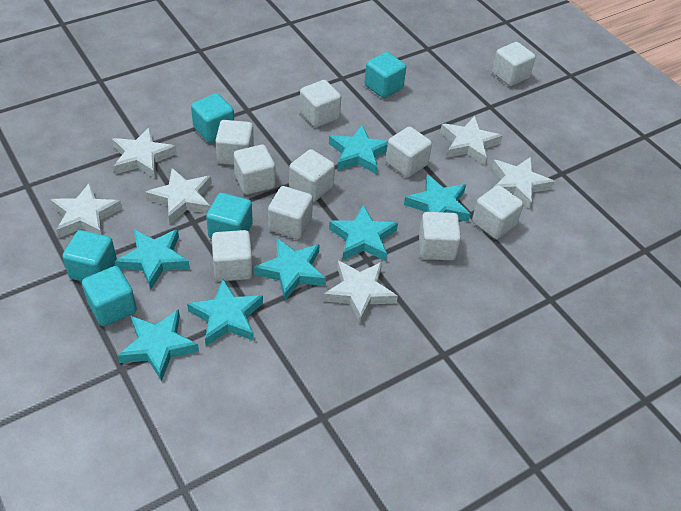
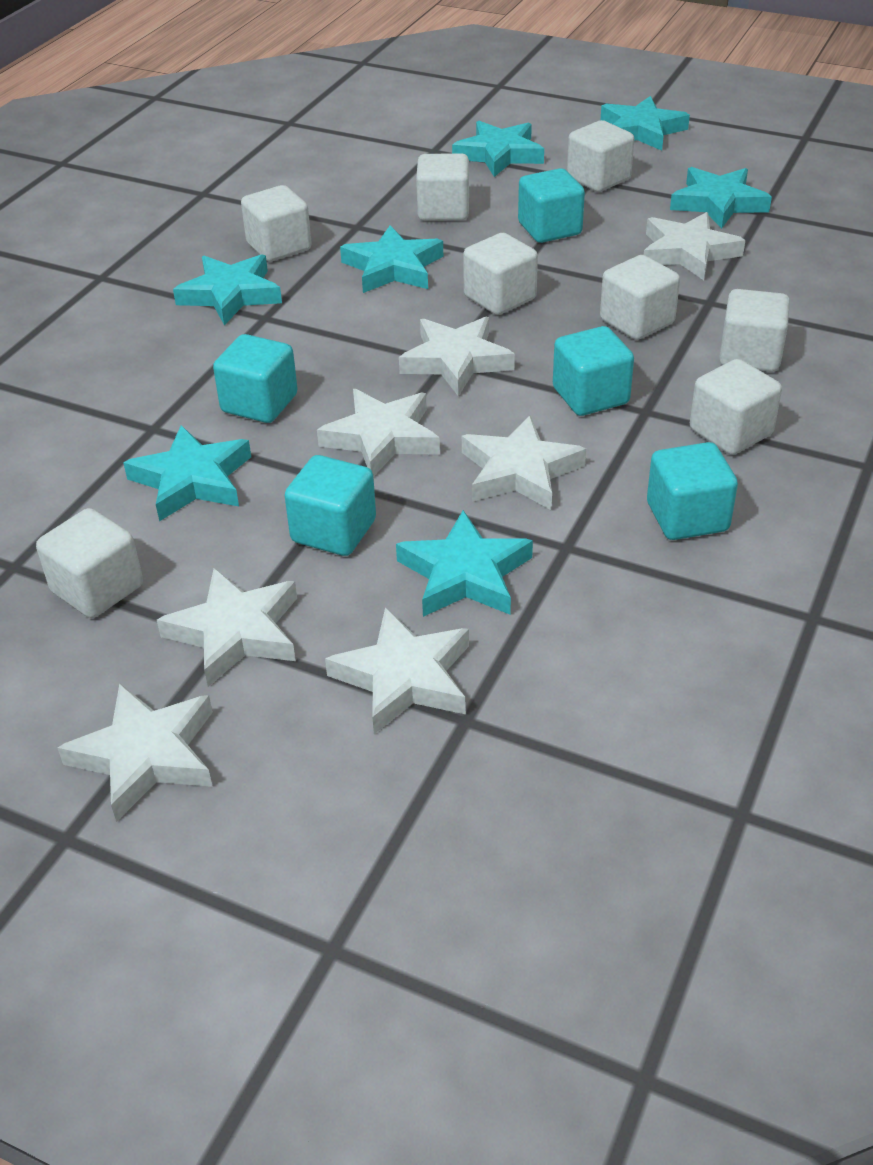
white cube: [212,230,253,281] [215,120,254,165] [233,145,276,195] [268,186,313,239] [289,149,335,202] [300,80,341,127] [386,127,432,177] [419,212,461,261] [472,185,523,239] [492,42,536,86] = 10 -> [36,508,143,618] [241,185,312,262] [416,153,469,221] [463,233,538,315] [567,120,634,192] [600,255,680,340] [690,359,782,455] [719,289,790,372] = 8
white star: [50,182,122,238] [112,127,177,179] [145,168,212,224] [323,261,398,324] [440,116,503,165] [492,157,555,209] = 6 -> [58,683,213,822] [157,568,297,687] [317,389,440,477] [325,607,469,734] [399,317,515,396] [462,415,586,510] [644,212,745,280] = 7

